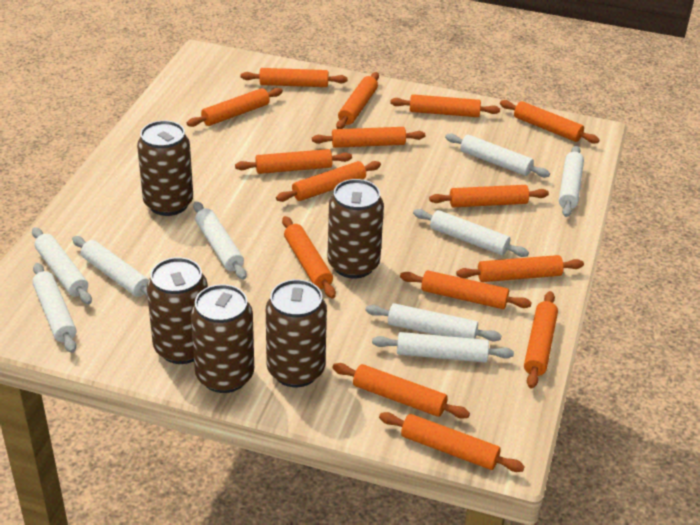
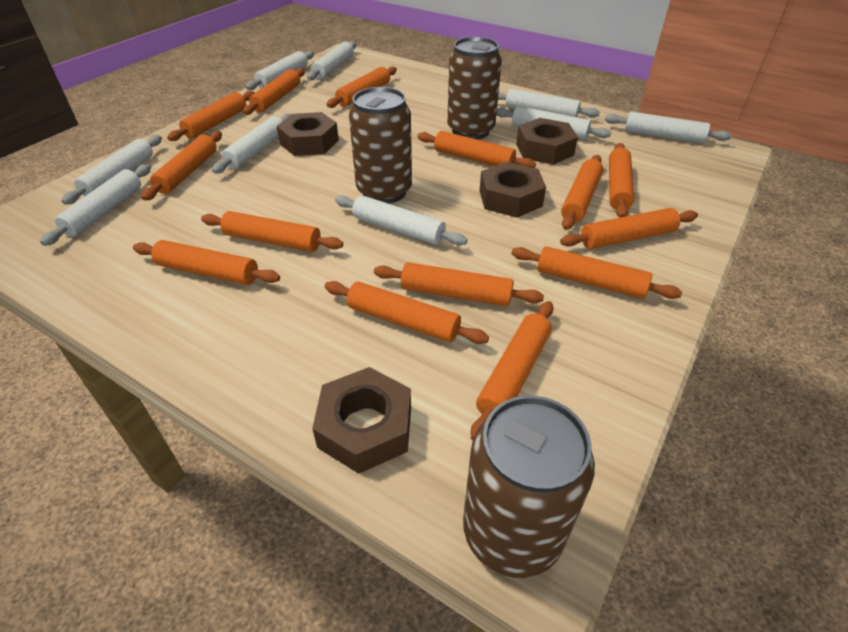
brown can: [137,120,193,216] [147,257,208,364] [191,284,254,393] [266,279,327,387] [327,179,384,279] = 5 -> [349,87,412,204] [447,37,502,140] [463,396,595,578] = 3
brown nut: none = 0 -> [277,112,339,156] [312,367,411,474] [480,162,546,218] [516,118,578,165] = 4
orange rolling pin: [187,88,283,127] [235,149,352,174] [241,68,347,87] [276,161,381,202] [282,216,336,299] [312,127,425,148] [332,363,470,419] [336,72,379,129] [379,412,525,472] [390,94,500,117] [400,270,532,309] [429,185,549,207] [456,255,584,282] [500,100,600,144] [524,291,558,389] = 15 -> [133,240,280,285] [142,131,222,201] [167,91,255,141] [201,211,343,252] [243,68,305,115] [324,281,489,344] [326,66,397,108] [374,262,544,306] [417,131,536,168] [471,301,554,441] [511,246,682,299] [560,208,698,249] [561,155,603,230] [609,143,634,218] = 14

